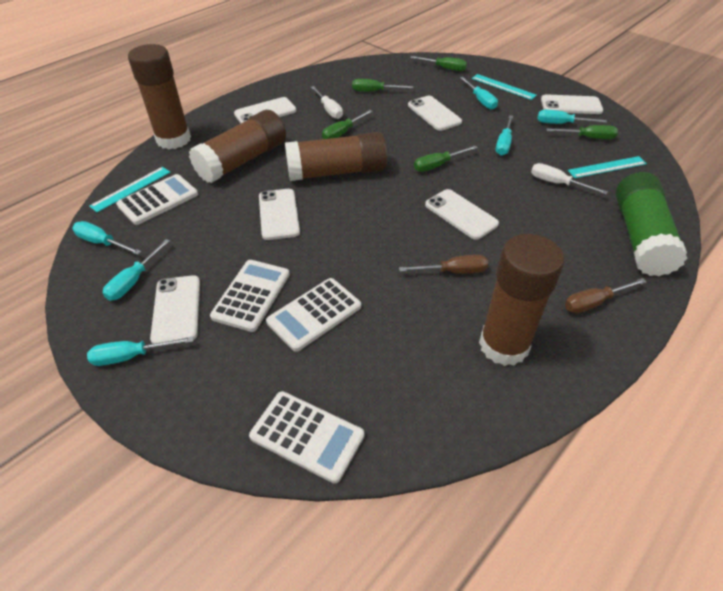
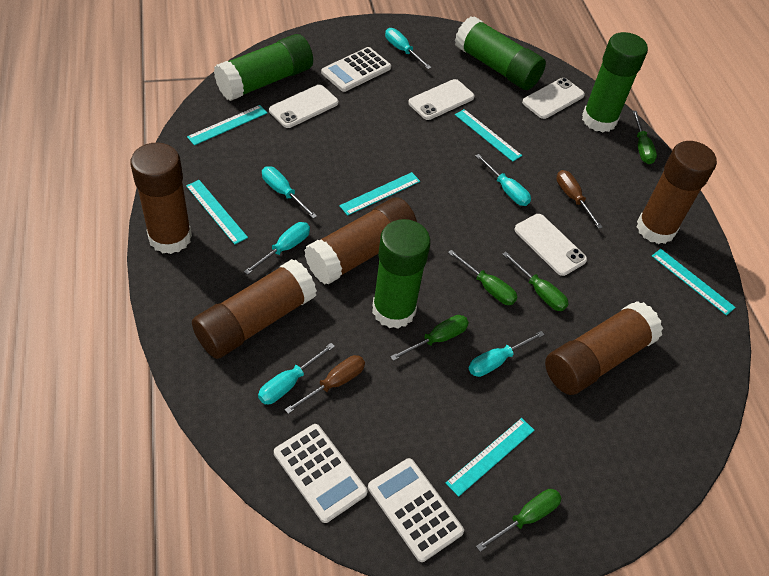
brown glue stick: [128,44,191,149] [189,110,286,183] [285,132,387,181] [479,234,564,366] = 4 -> [130,143,192,254] [192,259,317,359] [304,197,417,284] [545,301,663,395] [637,141,717,244] = 5
green glue stick: [616,172,688,276] = 1 -> [214,34,313,101] [372,219,431,329] [455,16,546,90] [582,32,648,132] = 4
turquoise ruler: [89,167,170,212] [472,74,537,100] [568,156,647,178] = 3 -> [186,180,248,244] [187,105,268,145] [339,172,420,216] [446,418,534,497] [455,109,522,162] [652,249,736,316] = 6
white calculator: [116,174,198,225] [210,260,290,332] [249,391,364,484] [266,278,361,352] = 4 -> [274,424,368,523] [321,47,391,92] [368,458,464,562] = 3
white phone: [150,275,200,344] [234,97,296,123] [259,189,300,240] [408,96,462,131] [425,189,499,240] [541,94,603,114] = 6 -> [269,85,338,128] [408,79,474,120] [514,214,587,276] [522,78,585,119] = 4
white screwdriver: [311,86,343,119] [531,163,608,194] = 2 -> none = 0

